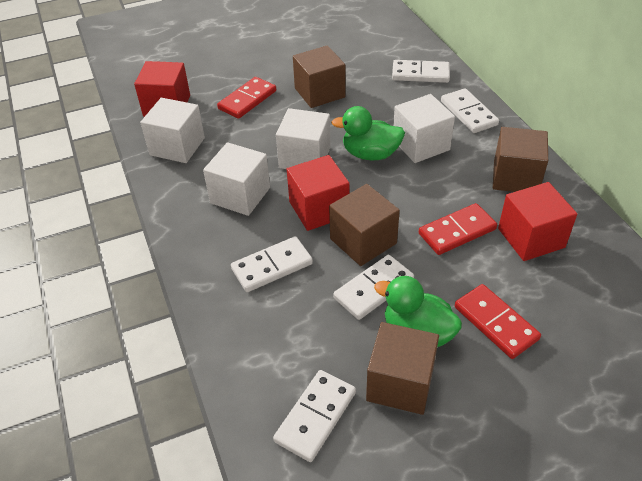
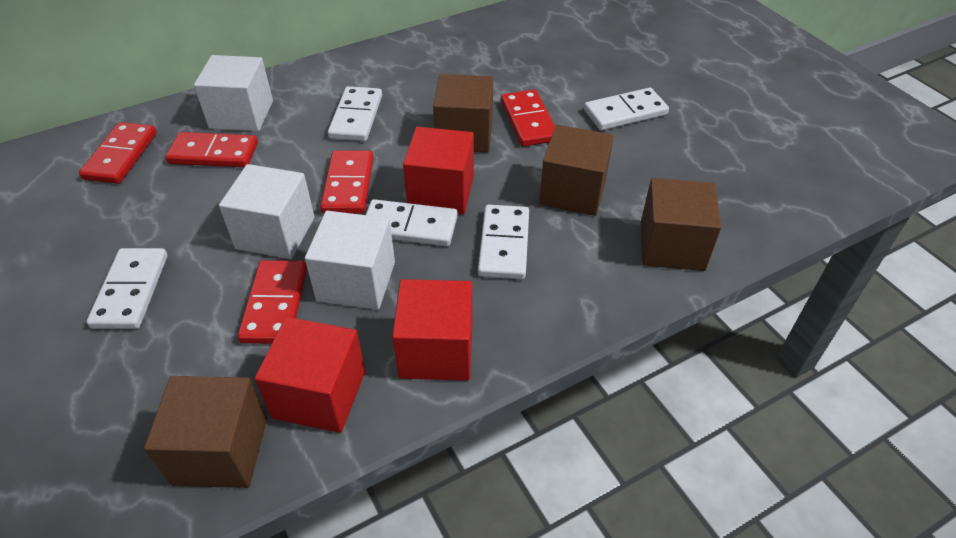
green duck: [331,106,405,160] [374,276,462,347] = 2 -> none = 0
red domino: [217,77,276,119] [419,203,497,255] [455,284,541,359] = 3 -> [79,122,157,184] [165,132,258,167] [238,260,307,344] [320,150,374,214] [501,89,555,147] = 5
white cube: [140,98,205,163] [203,142,270,216] [276,108,331,169] [393,94,455,163] = 4 -> [194,55,273,131] [219,164,315,259] [305,211,395,310] = 3

